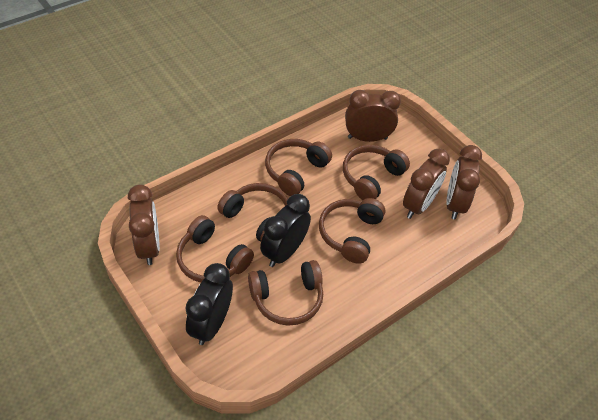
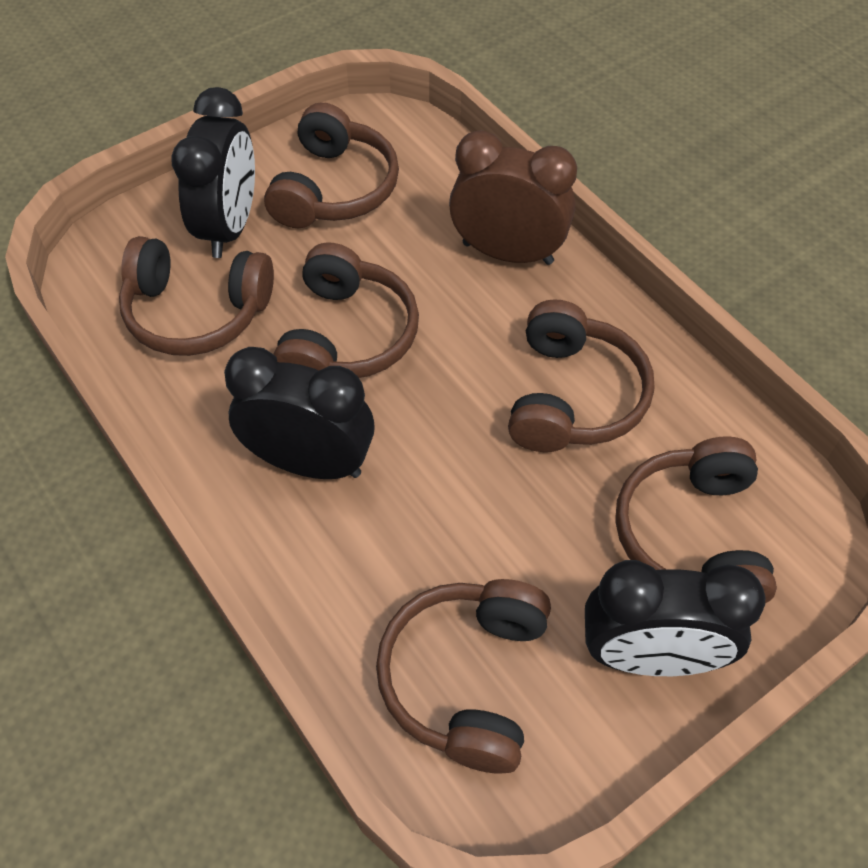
black clock: [185,263,233,345] [260,194,311,267] = 2 -> [171,87,255,258] [224,347,375,479] [585,560,765,676] = 3
brown clock: [128,184,160,265] [345,90,401,142] [403,149,450,219] [446,145,482,220] = 4 -> [449,130,577,265] = 1

